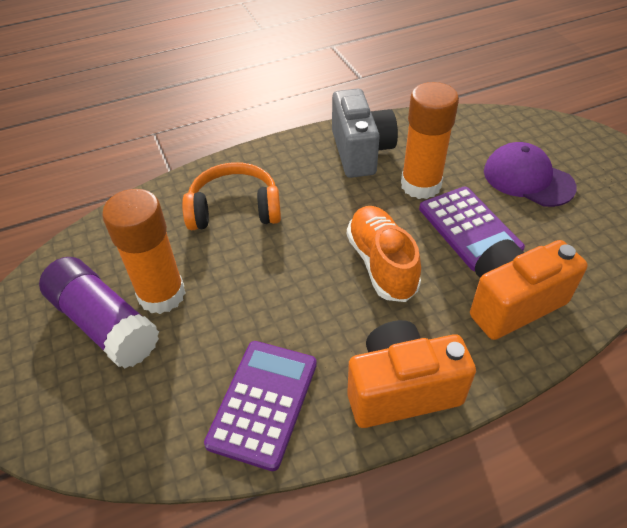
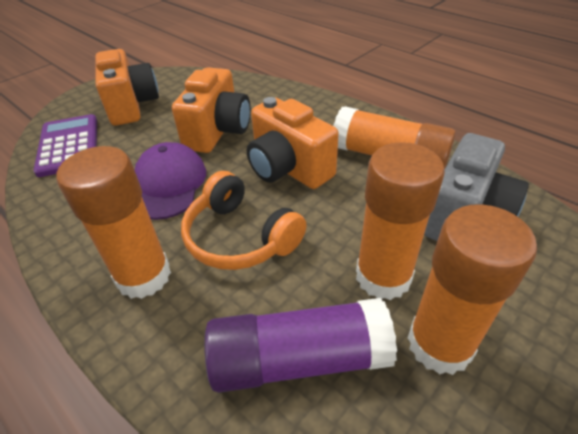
orange camera: [347,320,476,428] [470,239,588,340] = 2 -> [95,49,159,126] [172,67,251,153] [247,97,339,189] = 3
orange glue stick: [102,189,186,314] [401,82,459,199] = 2 -> [56,146,171,299] [333,106,456,170] [356,142,445,300] [408,204,537,375] = 4
orange shoe: [347,206,421,302] = 1 -> none = 0
purple calculator: [204,341,317,471] [419,187,525,271] = 2 -> [33,114,97,177] = 1

